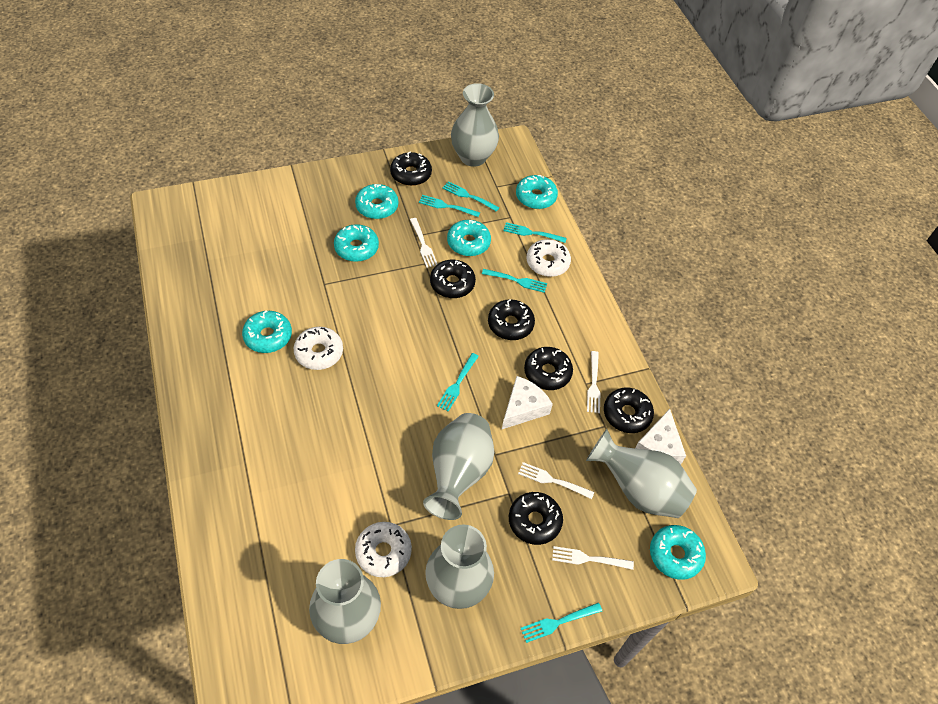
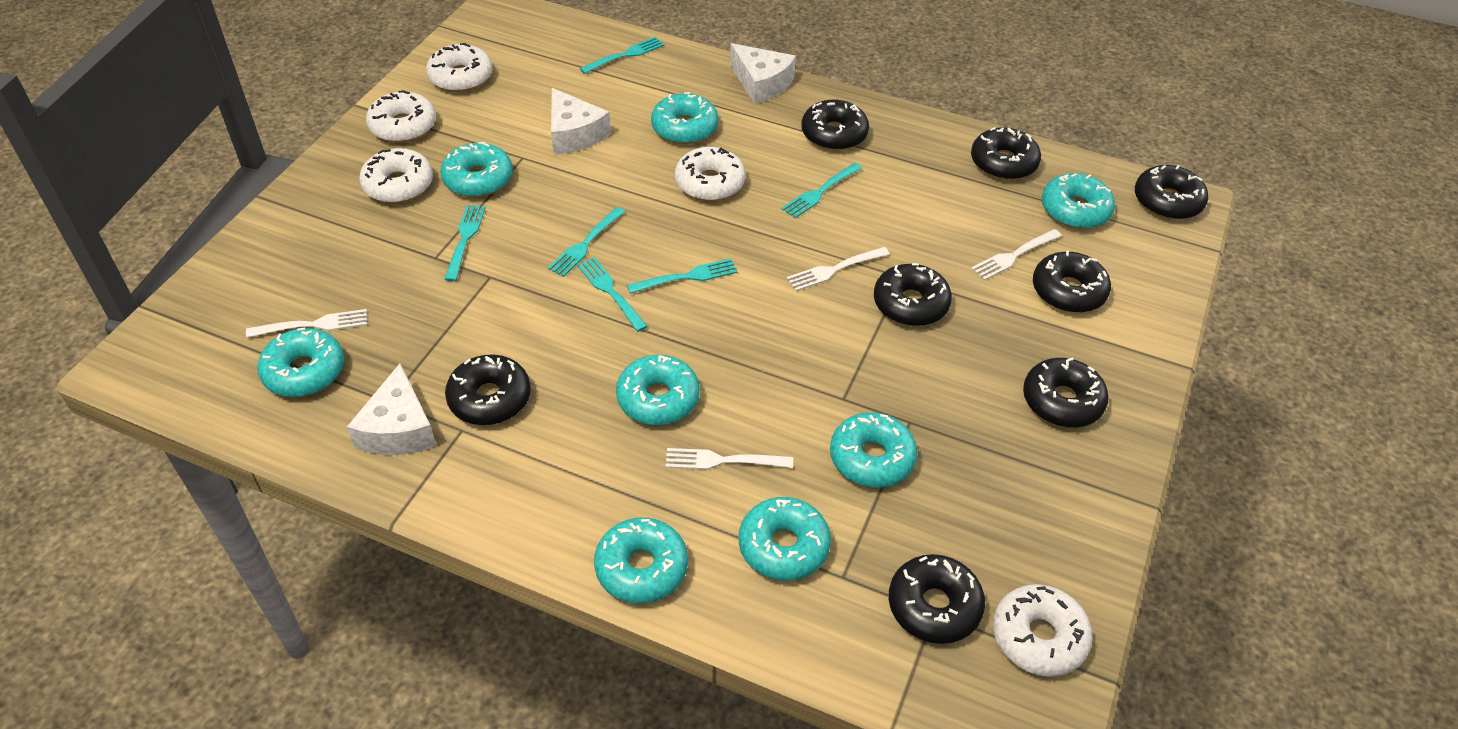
black donut: [390,152,432,186] [430,260,476,298] [488,299,535,340] [509,492,563,545] [524,347,573,390] [604,388,654,433] = 6 -> [445,354,531,425] [801,100,869,151] [874,263,952,326] [889,554,985,644] [971,127,1041,180] [1023,357,1109,428] [1033,251,1111,313] [1135,165,1208,220] = 8
grey vase: [309,559,381,644] [423,413,494,520] [425,524,494,609] [451,83,499,167] [586,429,697,518] = 5 -> none = 0
turquoise donut: [242,310,292,353] [334,224,379,262] [355,184,398,219] [447,220,491,256] [516,175,558,209] [650,525,706,580] = 6 -> [257,327,344,397] [440,142,513,197] [594,517,688,604] [616,355,700,425] [651,92,718,144] [739,497,831,581] [830,412,918,488] [1042,173,1115,229] = 8
white cheese: [502,376,553,429] [635,409,686,465] = 2 -> [347,363,436,455] [551,88,611,154] [730,43,796,104] = 3
white donut: [294,327,343,370] [355,522,412,577] [526,239,571,277] = 3 -> [359,148,433,203] [366,90,436,143] [426,43,492,92] [675,147,746,201] [993,584,1093,677] = 5

